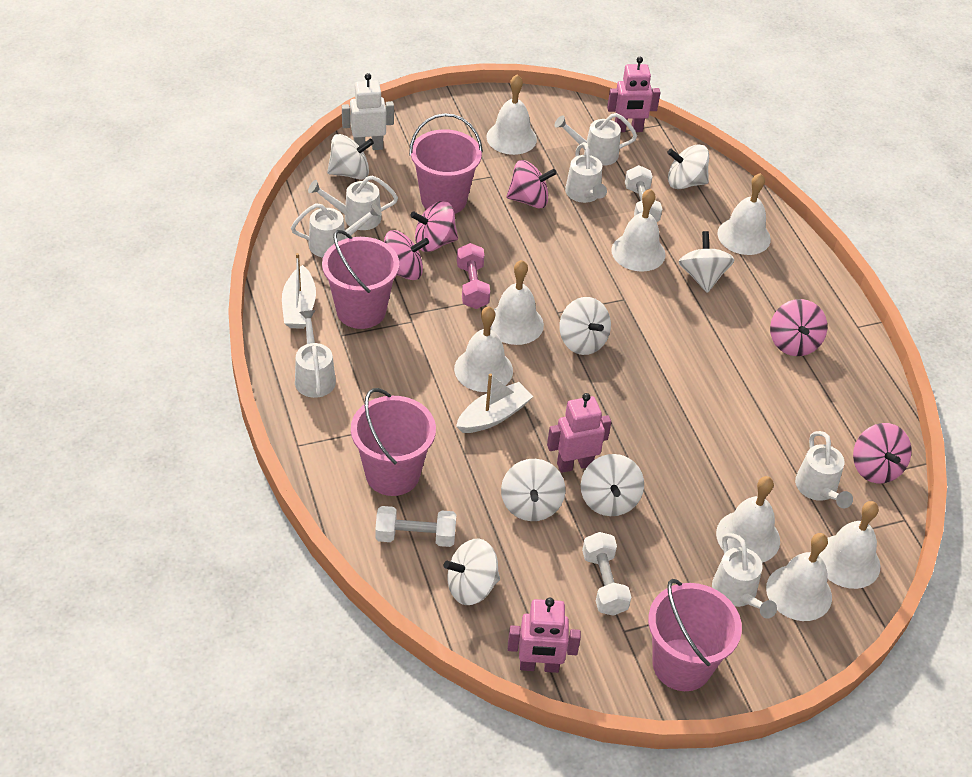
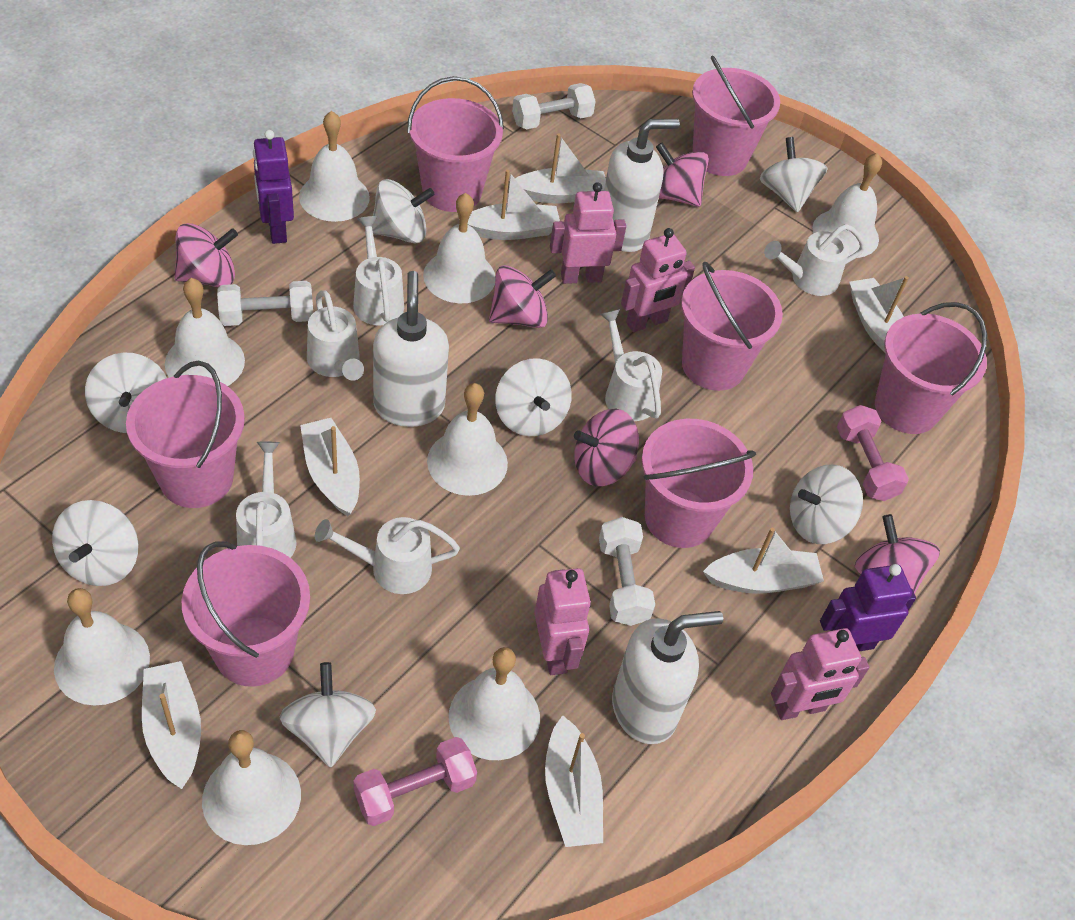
pink bucket: [322,230,399,329] [351,388,436,496] [409,113,483,214] [648,579,742,691] = 4 -> [126,360,245,508] [182,541,310,687] [407,76,504,212] [642,419,756,548] [681,262,783,391] [692,55,780,176] [875,302,987,434] = 7
pink dumbbell: [457,243,490,309] = 1 -> [354,737,477,826] [837,405,909,501] = 2
pink robot: [508,598,581,673] [547,393,611,473] [607,57,661,132] = 3 -> [534,568,591,675] [550,182,626,284] [621,228,695,332] [771,628,869,720] = 4
purple robot: none = 0 -> [253,130,294,244] [820,564,916,651] = 2
white boat: [282,253,316,329] [456,373,533,433] = 2 -> [142,661,201,789] [300,418,360,516] [468,170,560,240] [515,134,606,203] [545,715,603,847] [703,527,824,594] [849,276,909,353] = 7
white robot: [342,73,394,151] = 1 -> none = 0
white soap dispenser: none = 0 -> [373,271,449,427] [604,119,680,252] [612,611,723,744] = 3
white watering can: [291,203,382,258] [295,310,336,398] [308,175,398,230] [554,113,637,166] [565,142,607,203] [712,533,777,619] [795,431,853,508] = 7 -> [236,442,297,558] [307,290,364,381] [315,517,460,594] [353,216,404,325] [600,309,662,421] [764,224,865,296] = 6

